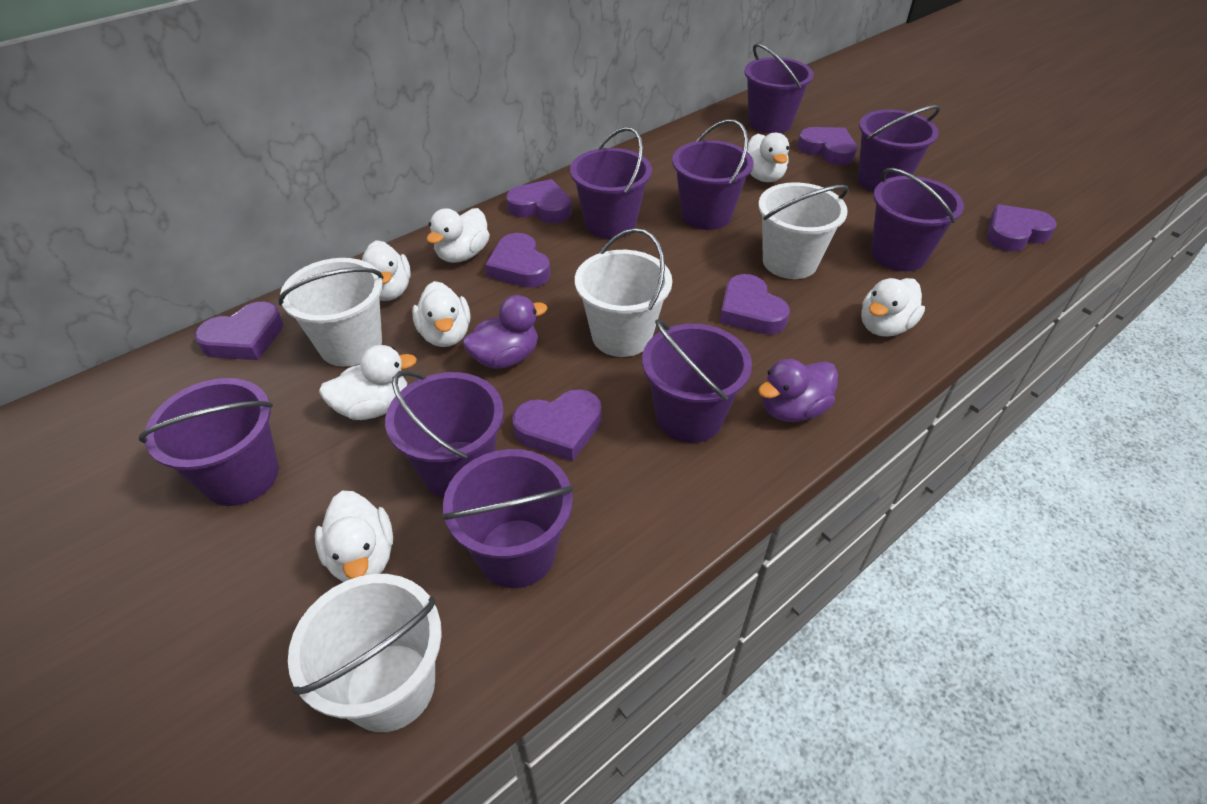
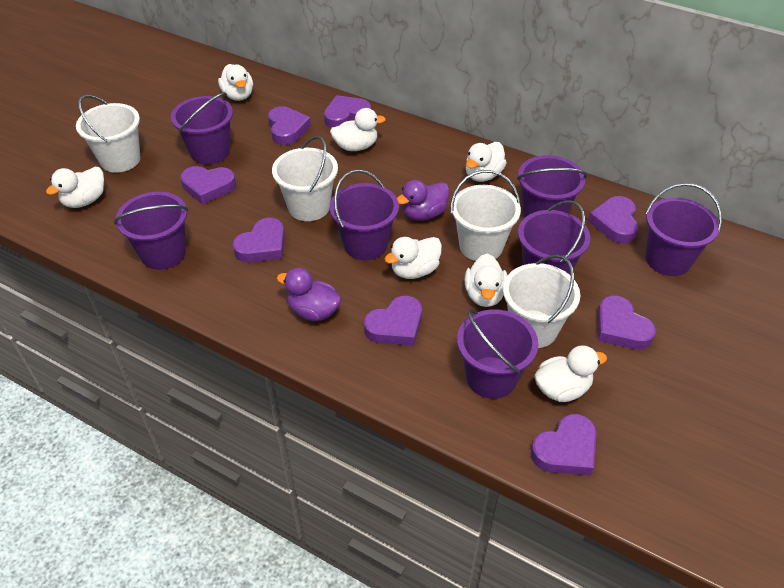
purple bucket: [139,378,279,506] [385,370,504,498] [441,449,574,588] [570,127,652,239] [642,319,752,443] [672,119,754,230] [744,43,814,133] [858,105,941,192] [871,168,964,271] = 9 -> [114,192,189,270] [171,92,233,165] [330,169,399,260] [457,309,538,399] [517,155,587,218] [518,200,591,275] [646,183,722,276] = 7
purple heart: [195,302,283,360] [485,233,551,288] [506,179,572,223] [512,389,601,461] [720,274,790,334] [798,127,857,165] [987,204,1057,252] = 7 -> [180,166,236,205] [233,217,285,263] [268,106,311,145] [324,95,371,128] [364,296,422,346] [531,414,597,476] [588,196,639,243] [597,296,656,350] = 8

